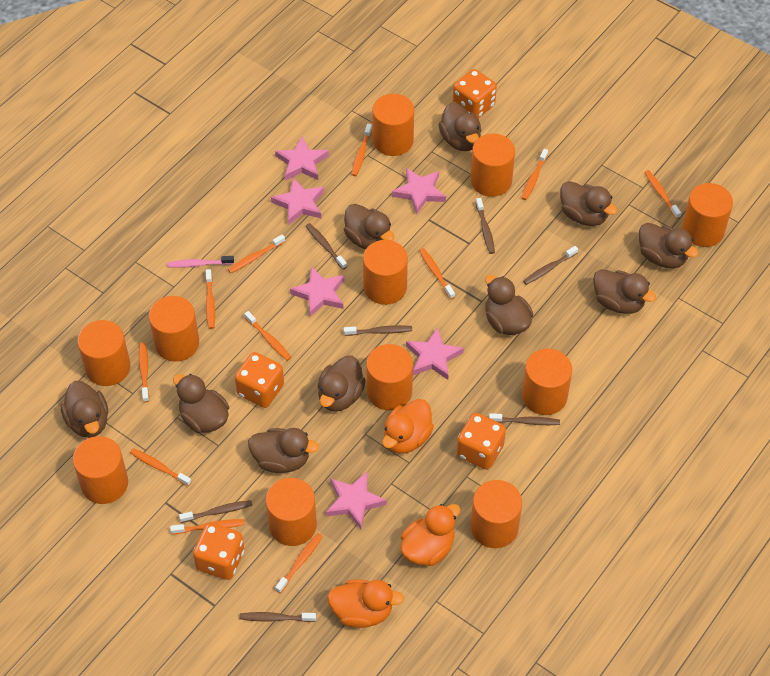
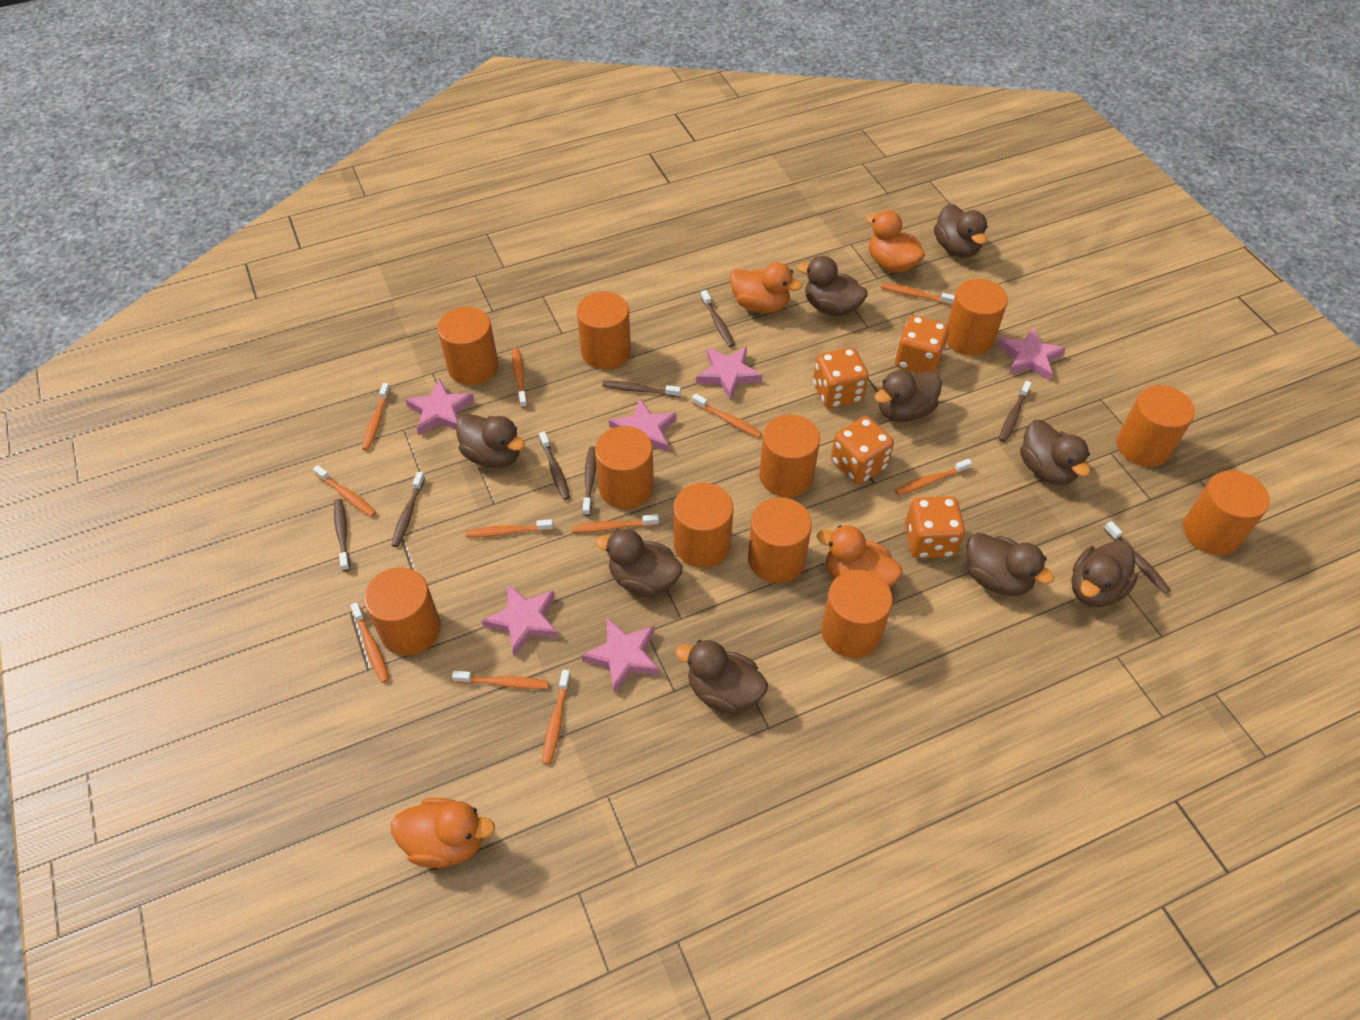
brown duck: [61,381,108,438] [173,374,229,433] [248,428,319,473] [318,356,366,412] [344,204,394,250] [438,102,481,151] [485,275,533,335] [560,181,617,226] [593,269,656,314] [639,223,698,268] = 10 -> [456,414,525,468] [595,529,683,597] [676,640,768,715] [797,256,868,316] [875,370,942,422] [934,204,988,258] [967,533,1054,596] [1020,420,1090,485] [1071,540,1138,607] = 9
brown toothbrush: [179,500,252,523] [240,612,316,622] [306,223,347,269] [344,325,412,336] [476,198,495,254] [489,413,560,425] [523,246,578,285] = 7 -> [334,499,350,571] [391,472,425,547] [539,431,570,500] [583,446,596,516] [602,381,681,397] [701,290,735,347] [999,381,1032,442] [1104,521,1171,594] = 8
orange duck: [327,579,404,628] [382,399,434,454] [400,504,460,566] = 3 -> [391,798,495,868] [730,262,802,313] [817,525,902,588] [866,210,925,273] = 4
pink toothbrush: [167,256,234,268] = 1 -> none = 0

